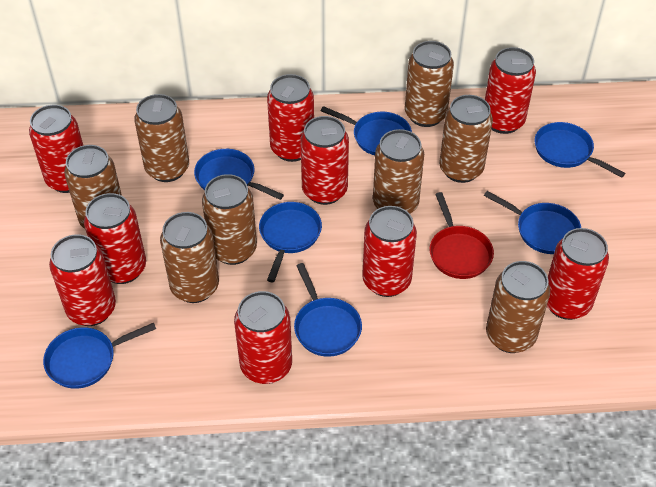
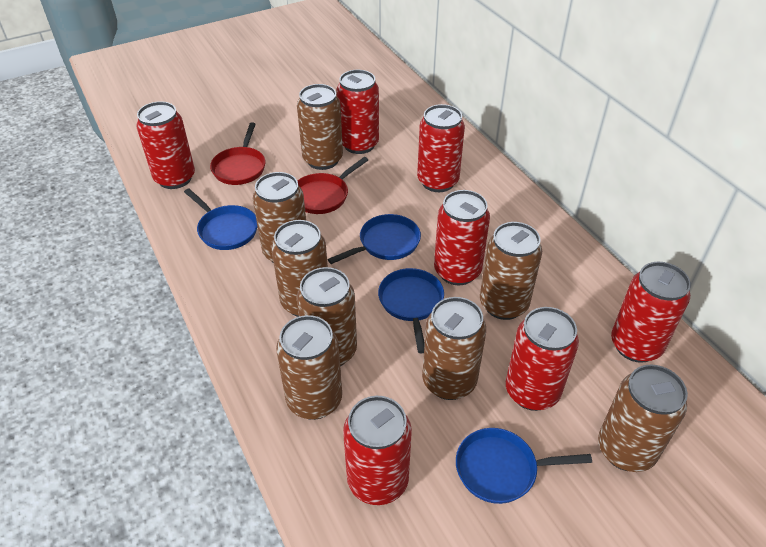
blue pan: [43,323,156,389] [194,149,284,200] [259,202,322,282] [294,263,362,357] [321,106,412,155] [484,191,581,254] [535,122,625,178] = 7 -> [184,188,258,250] [328,214,421,264] [378,268,444,353] [456,428,592,504] = 4
red can: [29,105,83,193] [49,234,116,326] [84,193,146,284] [234,291,292,384] [267,74,314,162] [300,116,349,205] [362,206,417,297] [485,47,536,134] [547,228,609,320] = 9 -> [136,101,195,189] [337,70,379,154] [343,396,412,505] [417,104,465,192] [434,190,490,285] [506,307,579,411] [611,262,691,363] = 7
red pan: [429,192,494,279] = 1 -> [210,123,266,185] [298,157,368,214] = 2

